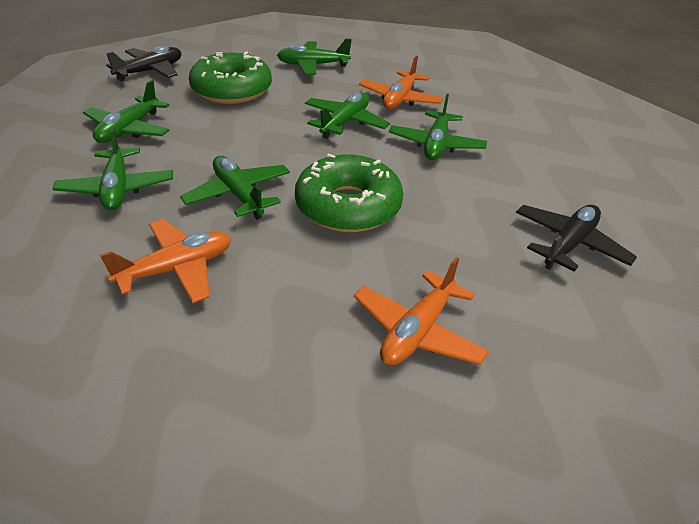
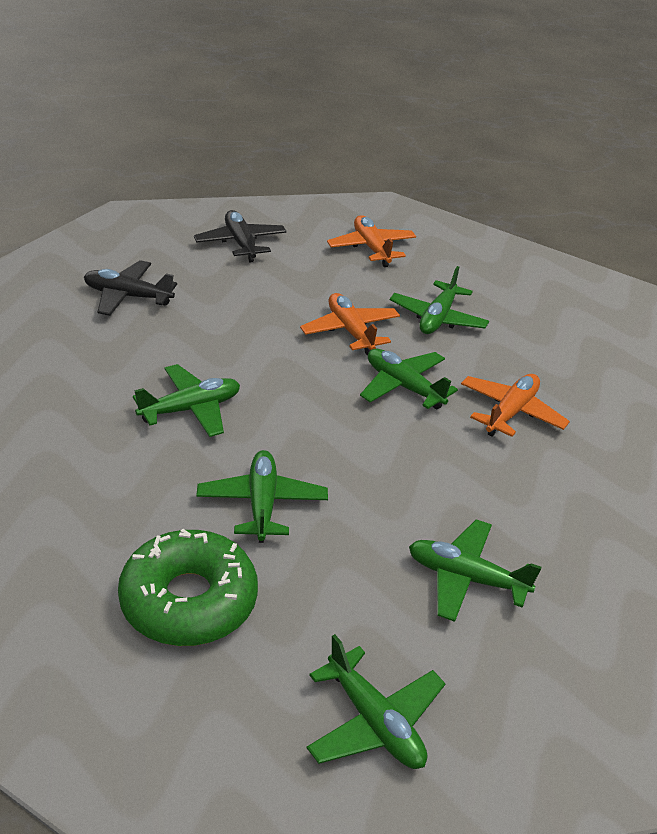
green donut: [189,51,272,104] [295,153,403,232] = 2 -> [118,529,258,646] = 1

